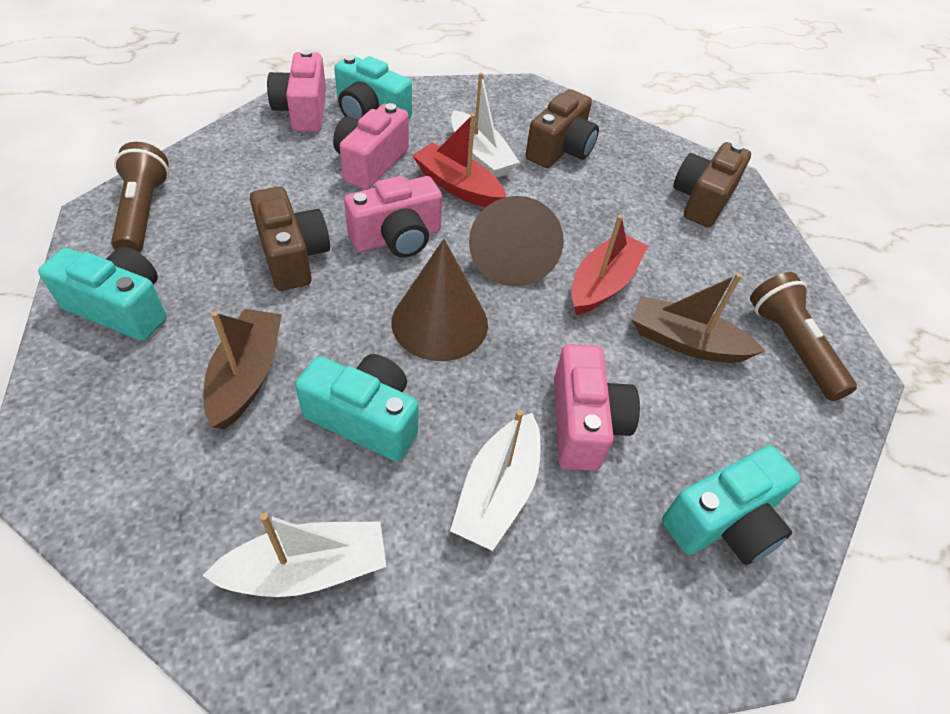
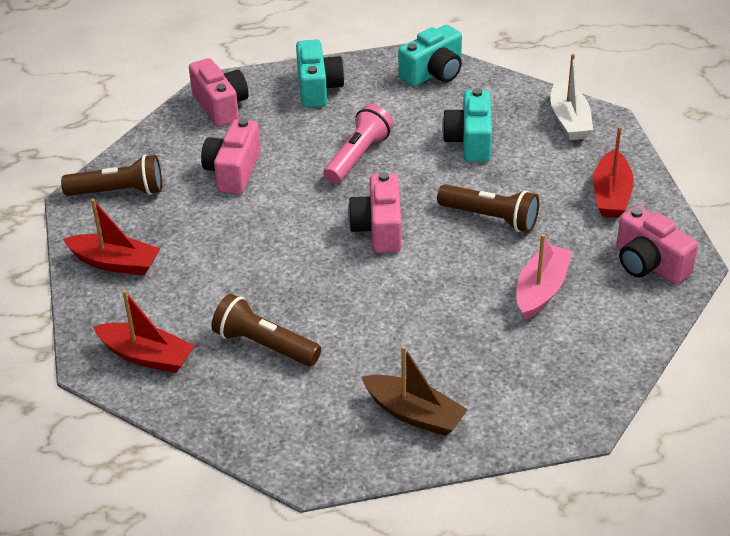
brown boat: [203,309,282,429] [632,273,765,363] = 2 -> [362,346,468,436] = 1
brown camera: [250,187,330,291] [525,89,599,168] [673,142,751,227] = 3 -> none = 0
brown cone: [391,239,488,361] [469,196,564,287] = 2 -> none = 0
brown flashlight: [111,142,169,253] [750,272,857,401] = 2 -> [61,155,162,196] [211,294,321,366] [437,184,539,232] = 3
pink boat: none = 0 -> [516,234,572,320] = 1
pink flashlight: none = 0 -> [324,104,393,184] = 1
red boat: [412,114,506,207] [571,215,648,315] = 2 -> [63,199,161,275] [93,290,195,373] [593,126,634,218] = 3
turquoise camera: [38,247,167,341] [295,354,418,461] [334,55,412,120] [662,446,800,565] = 4 -> [296,39,345,108] [398,25,462,86] [442,88,492,162] = 3
white boat: [202,513,386,597] [450,410,540,551] [451,72,519,178] = 3 -> [550,54,593,140] = 1

